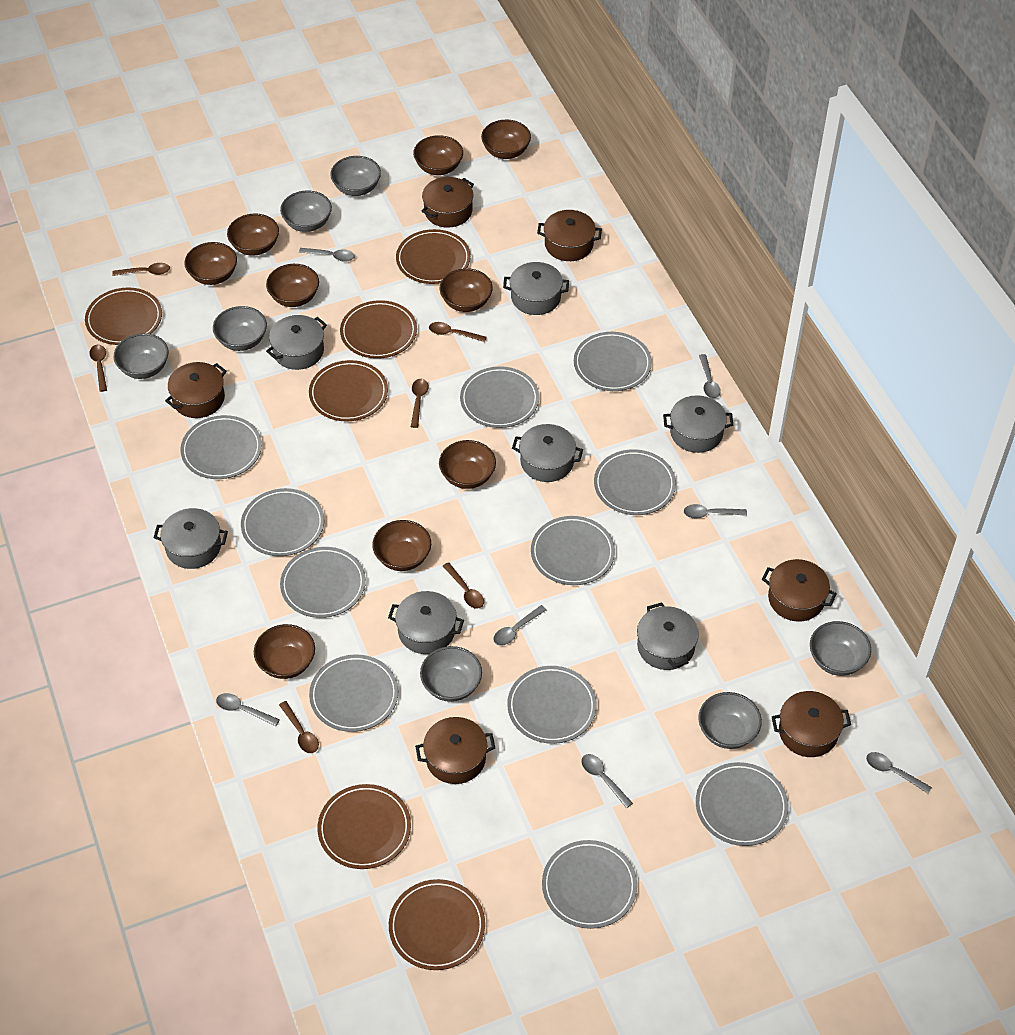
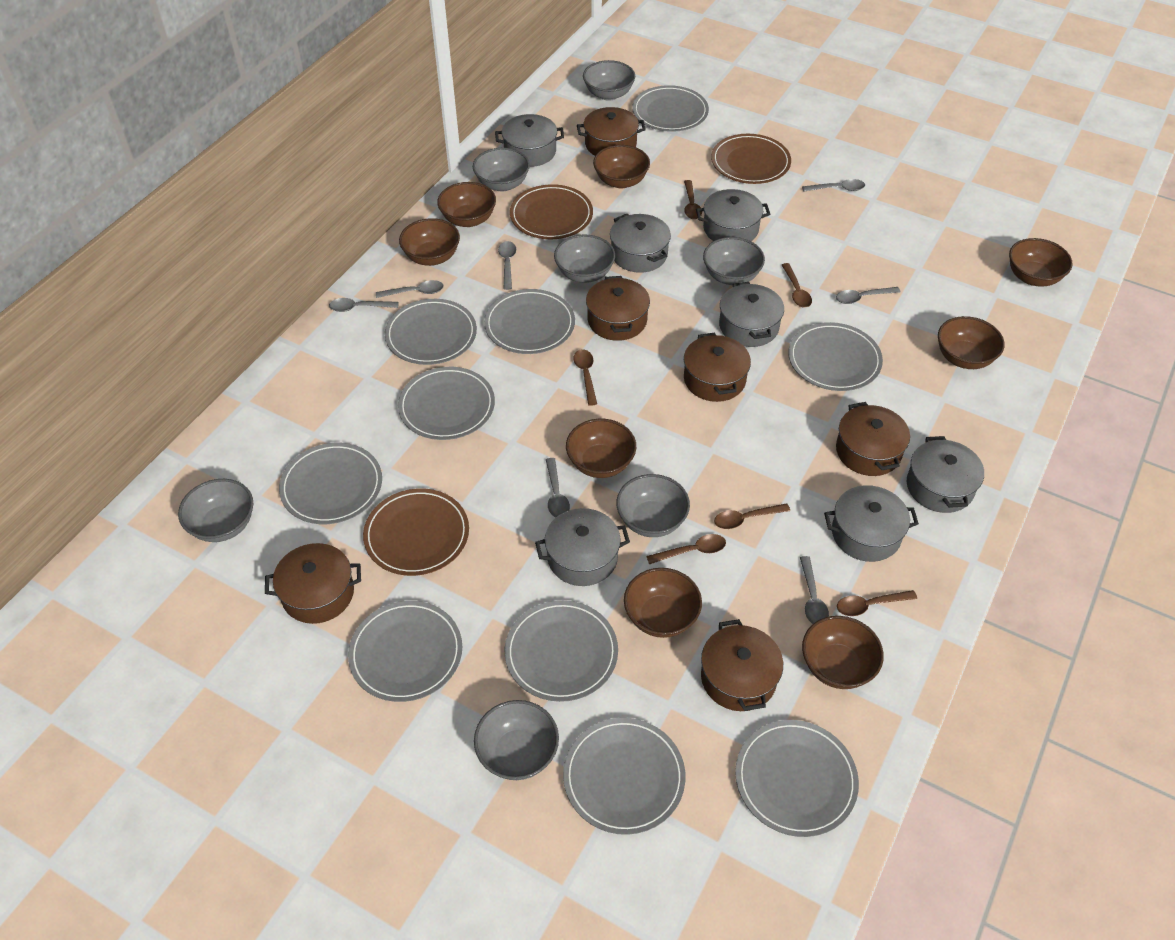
brown bowl: [184,242,237,285] [227,214,279,256] [254,624,315,679] [266,264,319,307] [372,520,431,571] [413,135,463,175] [439,440,496,489] [440,268,493,312] [481,120,531,159] = 9 -> [399,218,460,266] [437,182,496,227] [566,419,636,478] [593,145,650,188] [624,568,702,638] [802,616,884,689] [938,316,1005,369] [1009,238,1073,286] = 8
brown plate: [85,287,162,345] [309,360,388,422] [318,784,411,869] [340,300,417,359] [389,879,485,970] [396,229,471,284] = 6 -> [363,488,469,576] [510,184,593,239] [711,134,791,184] = 3
grey plate: [181,415,262,479] [241,488,324,556] [280,547,366,618] [309,655,398,732] [460,366,539,428] [507,666,597,744] [531,516,615,585] [542,840,637,929] [574,332,652,391] [594,449,676,515] [696,762,789,846] = 11 -> [279,443,382,524] [348,601,462,702] [385,299,477,365] [398,367,495,440] [484,289,575,354] [505,600,618,702] [563,718,685,835] [632,85,709,132] [735,720,859,837] [788,322,883,391] = 10

